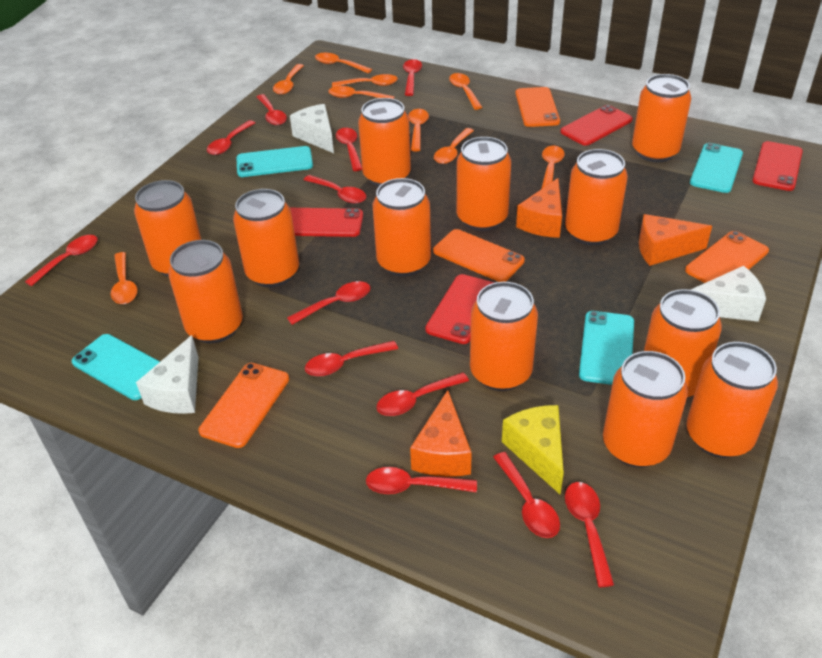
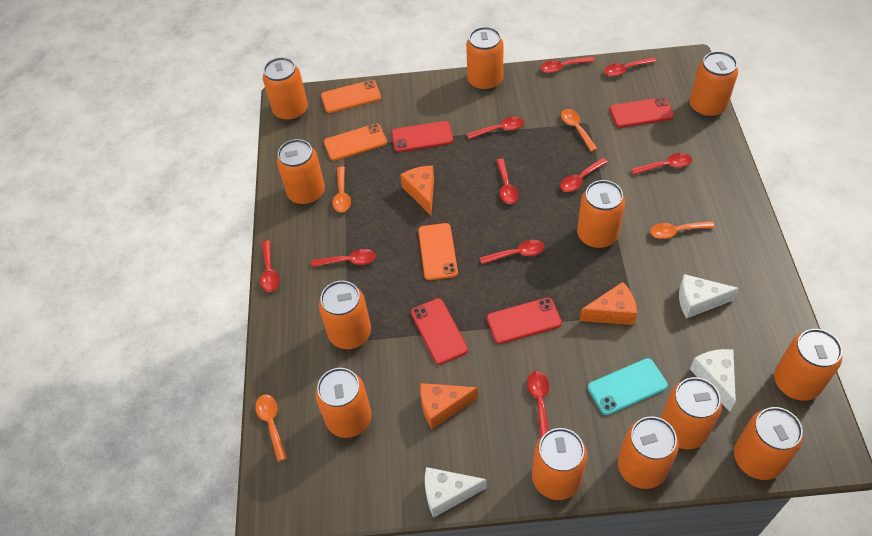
orange phone: [199,363,289,448] [433,229,525,282] [515,87,560,127] [685,231,769,283] = 4 -> [321,80,381,113] [324,124,387,161] [418,223,458,280] = 3
orange spoon: [111,252,137,304] [273,64,304,95] [315,53,372,73] [328,86,395,99] [332,74,398,87] [408,109,429,151] [434,128,474,164] [449,73,482,110] [541,146,565,189] = 9 -> [255,395,287,462] [333,167,351,212] [561,109,598,152] [650,221,715,239] = 4
red spoon: [25,235,98,286] [207,120,255,155] [257,94,287,125] [287,281,371,325] [304,175,366,204] [305,341,398,376] [336,128,362,171] [366,467,477,494] [376,372,469,416] [403,59,422,96] [493,452,560,538] [565,482,614,587] = 12 -> [260,240,280,292] [311,249,376,267] [467,117,524,139] [480,240,544,264] [496,159,519,204] [527,371,549,437] [540,57,595,73] [560,158,608,192] [604,57,657,76] [631,153,692,175] = 10
turquoise phone: [71,334,160,400] [236,146,313,177] [579,311,634,385] [690,143,743,193] = 4 -> [588,358,668,415] = 1
yellow cheese: [502,405,564,494] = 1 -> none = 0

